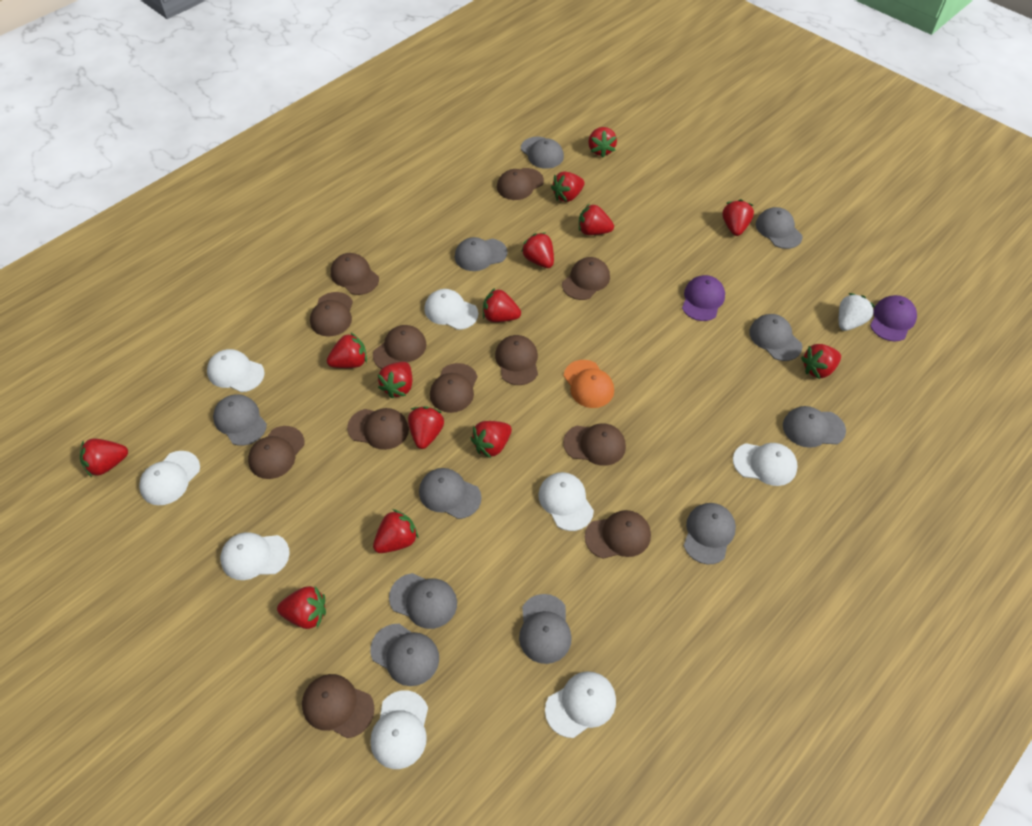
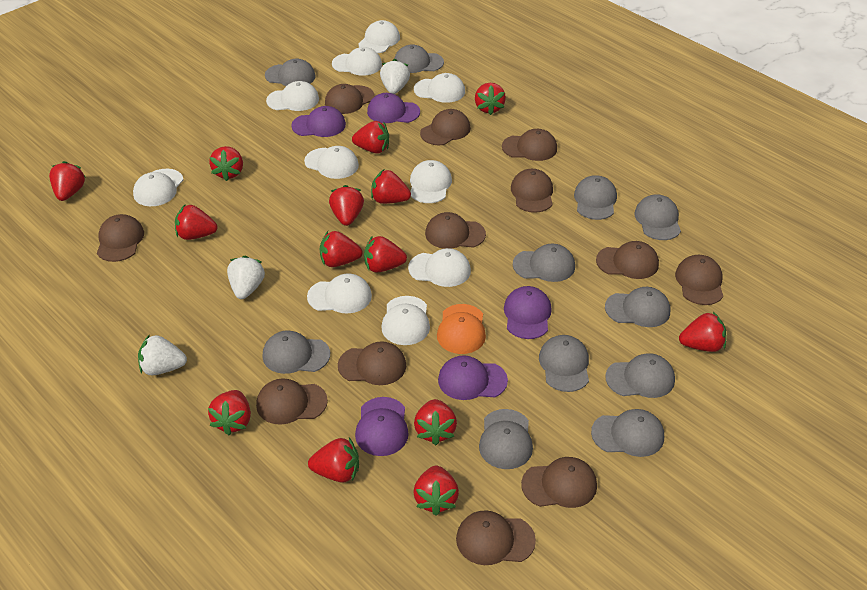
purple cap: [682,275,725,321] [870,295,917,341] = 2 -> [291,106,346,137] [355,397,409,456] [367,93,420,123] [438,355,508,400] [504,286,552,339] = 5
white cap: [139,451,200,505] [207,349,265,392] [220,532,290,580] [370,690,428,769] [424,289,478,330] [538,472,594,531] [545,671,616,738] [733,443,798,486] = 8 -> [133,169,183,206] [266,81,319,111] [304,146,359,179] [307,273,372,313] [332,47,382,75] [358,20,400,53] [381,296,430,345] [408,248,471,287] [410,160,452,203] [414,73,465,103] = 10
white strawberry: [839,293,875,331] = 1 -> [138,334,187,375] [227,256,265,299] [380,59,410,94] = 3

